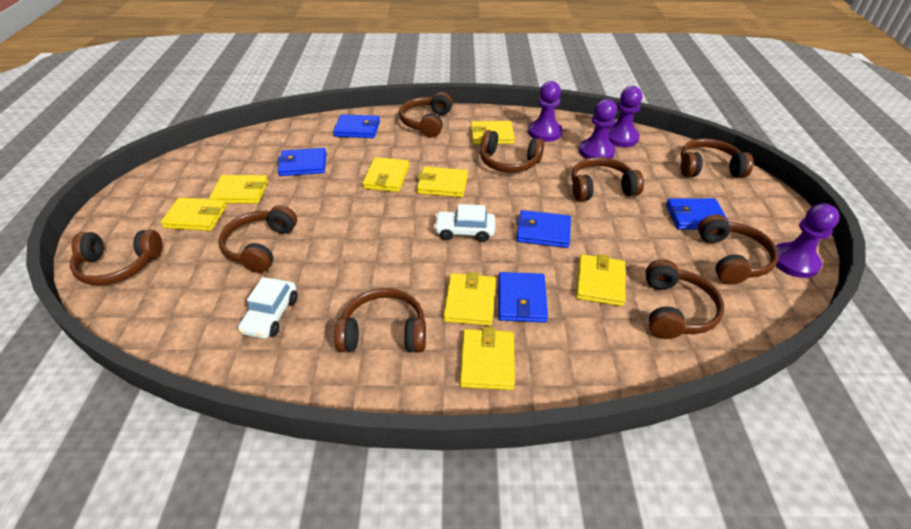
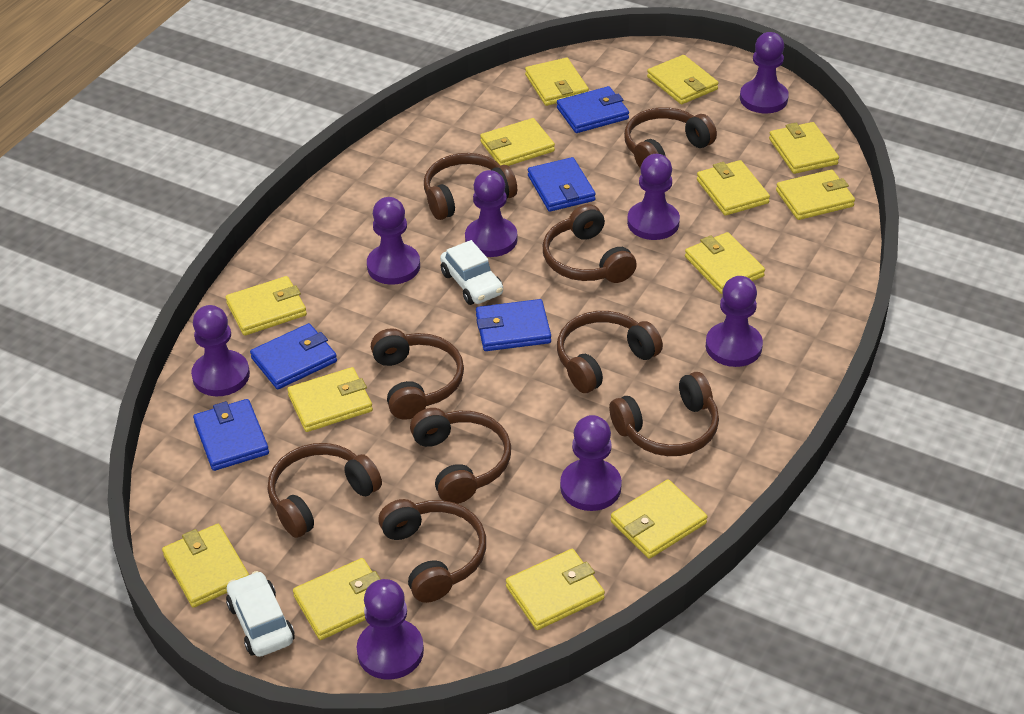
purple pawn: [528,81,562,142] [579,99,617,159] [608,86,642,147] [776,203,840,278] = 4 -> [191,305,250,396] [357,579,424,680] [367,197,420,285] [465,170,518,257] [560,415,622,511] [627,154,680,240] [706,276,763,367] [740,32,789,113] = 8
yellow wallet: [161,197,227,231] [209,175,268,204] [362,157,409,192] [417,166,468,198] [443,272,496,326] [460,327,515,390] [470,121,515,144] [576,254,625,306] = 8 -> [162,524,249,608] [226,276,307,336] [287,367,373,432] [293,558,380,640] [480,118,555,166] [506,549,605,630] [525,58,589,106] [611,479,707,559] [647,55,718,104] [685,232,765,294] [697,160,770,216] [769,122,839,174] [776,170,855,220] = 13

